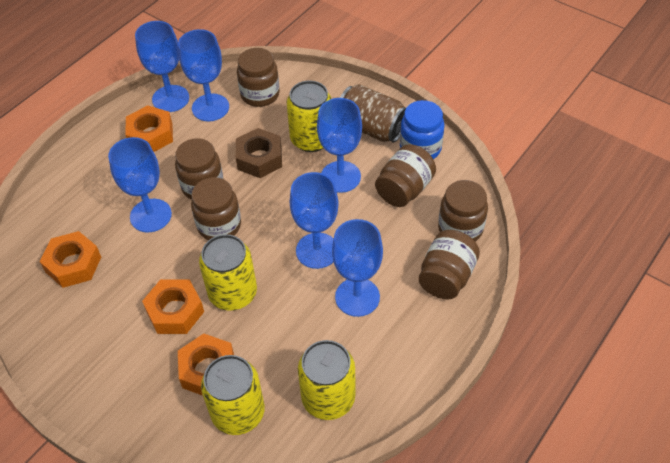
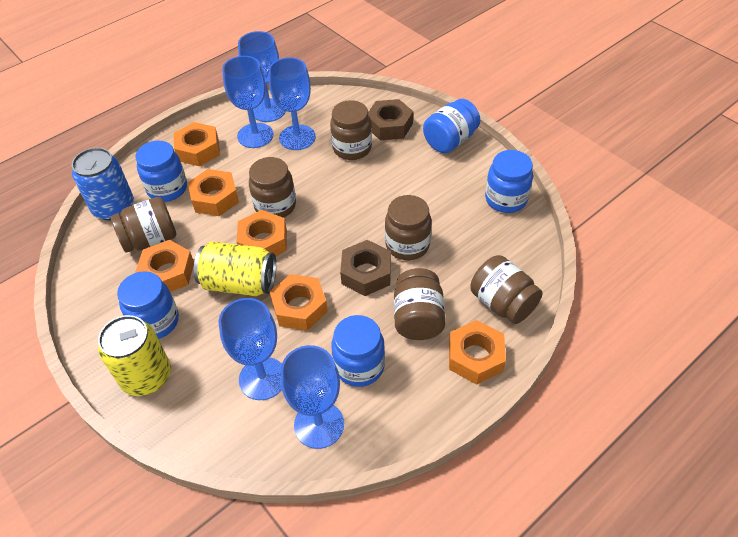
blue can: none = 0 -> [72,147,134,220] = 1
blue goblet: [108,137,172,232] [135,21,189,112] [178,29,229,121] [290,172,339,269] [317,98,362,193] [332,219,383,317] = 6 -> [218,298,282,400] [222,56,274,148] [238,31,286,122] [269,57,316,150] [281,345,344,449] = 5
blue jar: [400,100,445,159] = 1 -> [117,271,179,339] [135,141,187,202] [331,315,385,387] [423,99,480,153] [485,150,533,213] = 5
brown can: [340,84,406,143] = 1 -> none = 0
brown nut: [236,128,282,178] = 1 -> [340,240,391,296] [368,99,413,140] = 2
orange nut: [39,231,101,288] [126,105,173,152] [142,279,204,334] [178,333,234,396] = 4 -> [135,240,194,292] [174,122,220,166] [188,169,239,216] [236,210,287,256] [270,274,328,331] [449,320,506,385] = 6
yellow can: [199,234,257,311] [201,355,265,435] [287,81,331,152] [298,340,355,420] = 4 -> [98,315,171,396] [194,241,276,296] = 2

